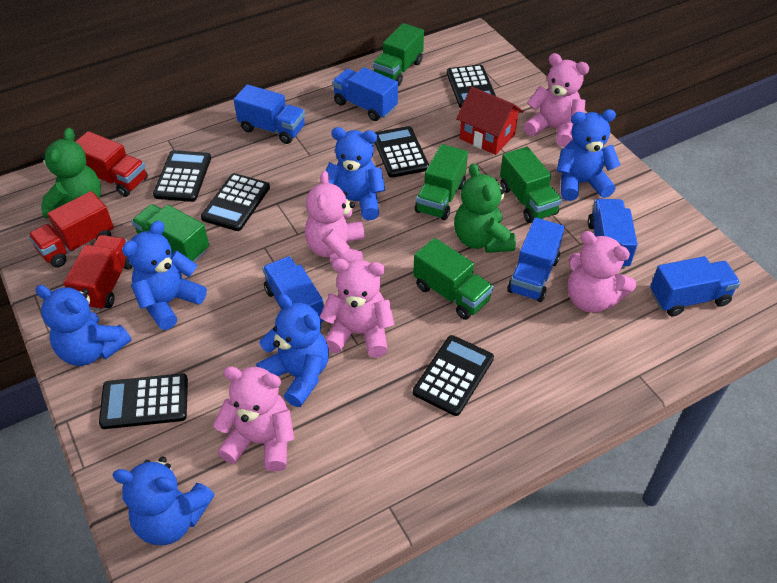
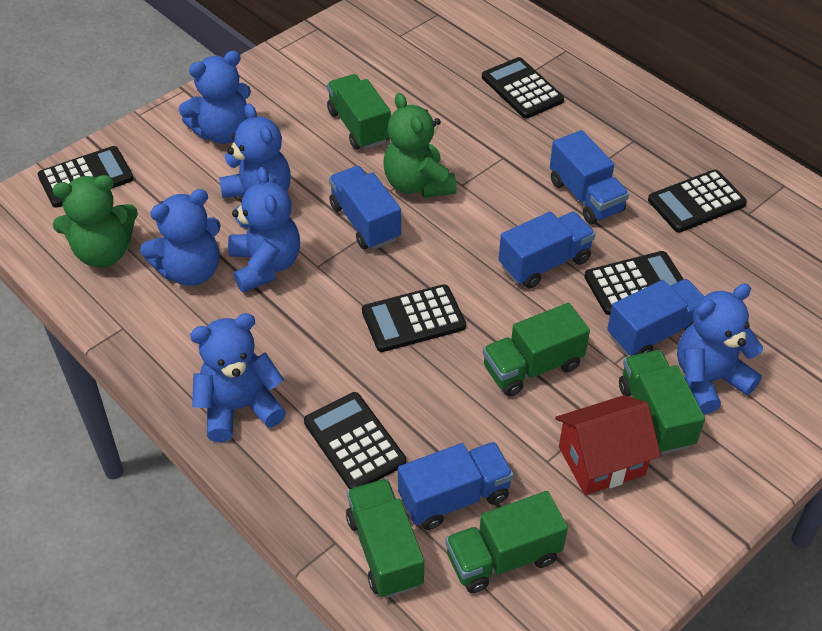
blue truck: [234,84,305,144] [262,256,324,322] [332,67,398,121] [507,218,565,302] [588,199,638,269] [650,256,741,316] = 6 -> [329,166,401,250] [398,442,514,530] [499,212,595,288] [550,130,629,224] [607,279,704,356] = 5
pink teddy bear: [213,367,294,472] [305,171,365,264] [320,258,395,358] [524,53,589,147] [568,231,636,313] = 5 -> none = 0
red truck: [28,191,114,268] [63,235,132,311] [75,131,148,197] = 3 -> none = 0

